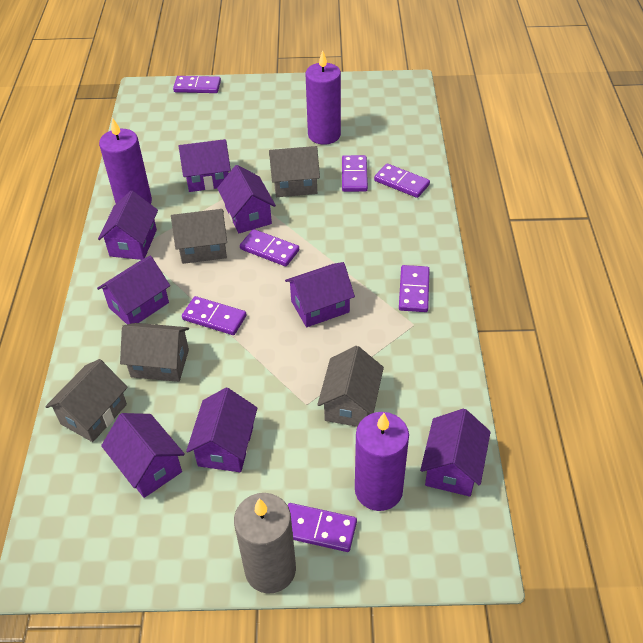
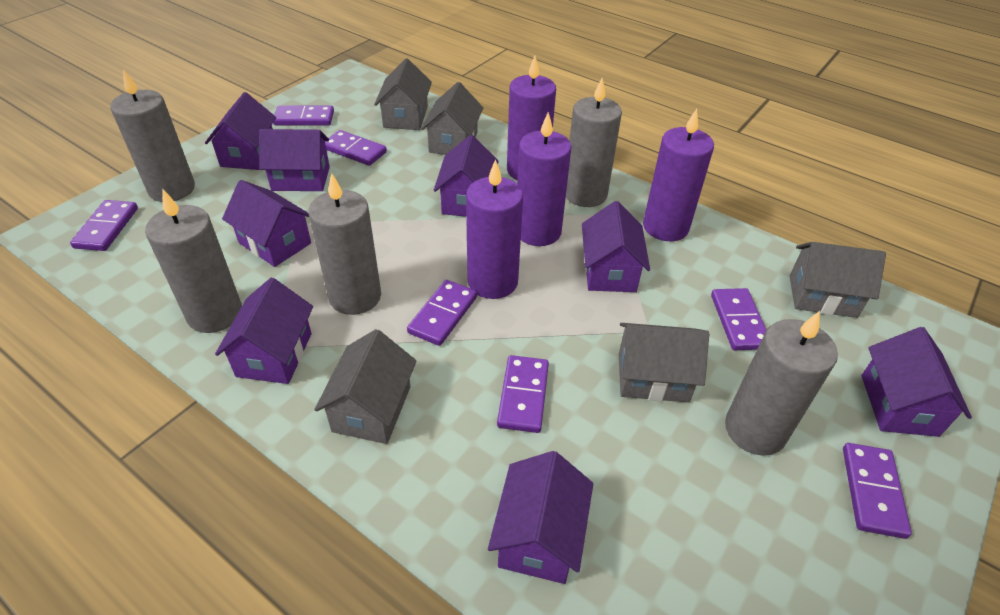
grey candle: [234,493,296,594] = 1 -> [110,69,195,202] [145,190,242,333] [308,173,381,315] [566,78,622,207] [725,311,838,456] = 5
purple candle: [99,118,152,204] [306,50,341,145] [355,412,409,511] = 3 -> [466,159,523,299] [507,56,556,180] [517,112,572,246] [643,109,714,241] = 4

